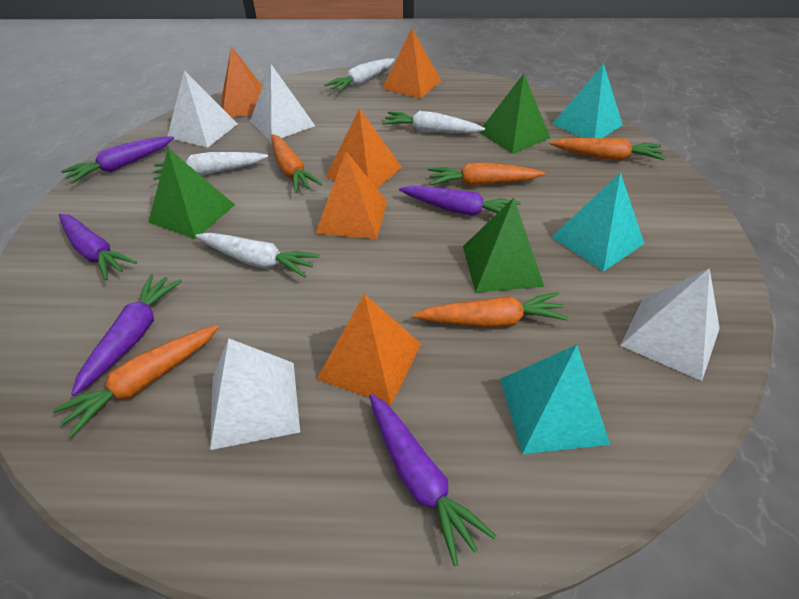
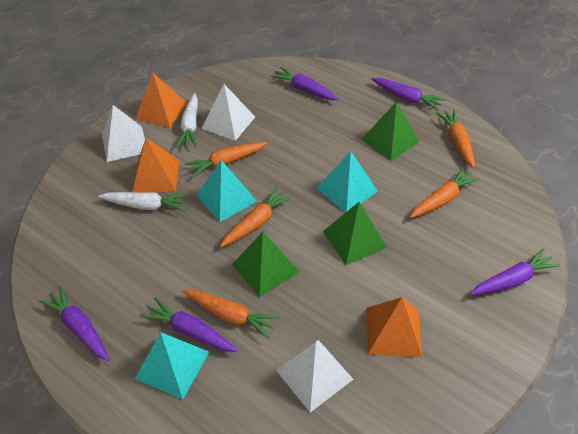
orange pyramid: [222,46,263,117] [315,151,387,239] [317,294,421,405] [326,108,402,188] [382,28,441,98] = 5 -> [132,138,179,193] [135,73,188,128] [367,297,422,357] = 3
white carrot: [153,152,268,180] [196,233,320,278] [324,58,395,92] [382,111,485,133] = 4 -> [98,192,189,211] [176,93,198,148] = 2
white pyramid: [167,70,238,148] [210,338,300,450] [250,64,315,142] [620,268,720,381] = 4 -> [102,105,145,162] [201,84,255,141] [276,340,354,412] = 3

